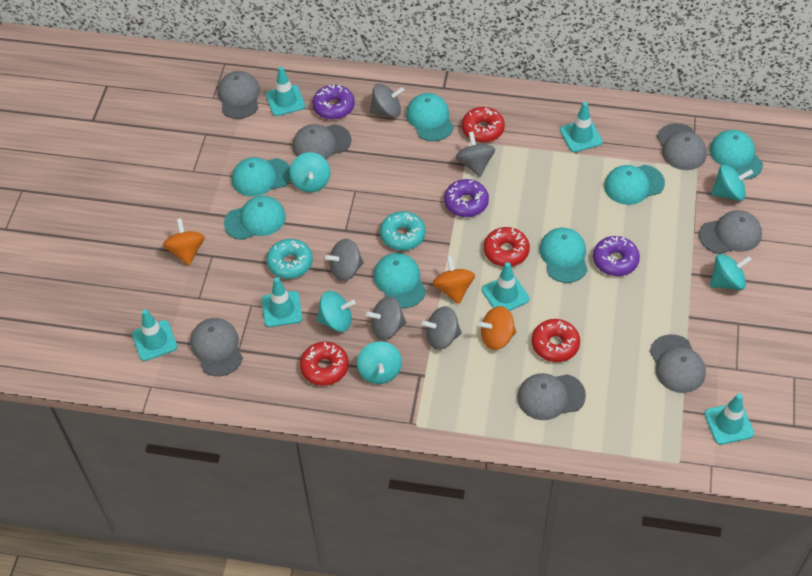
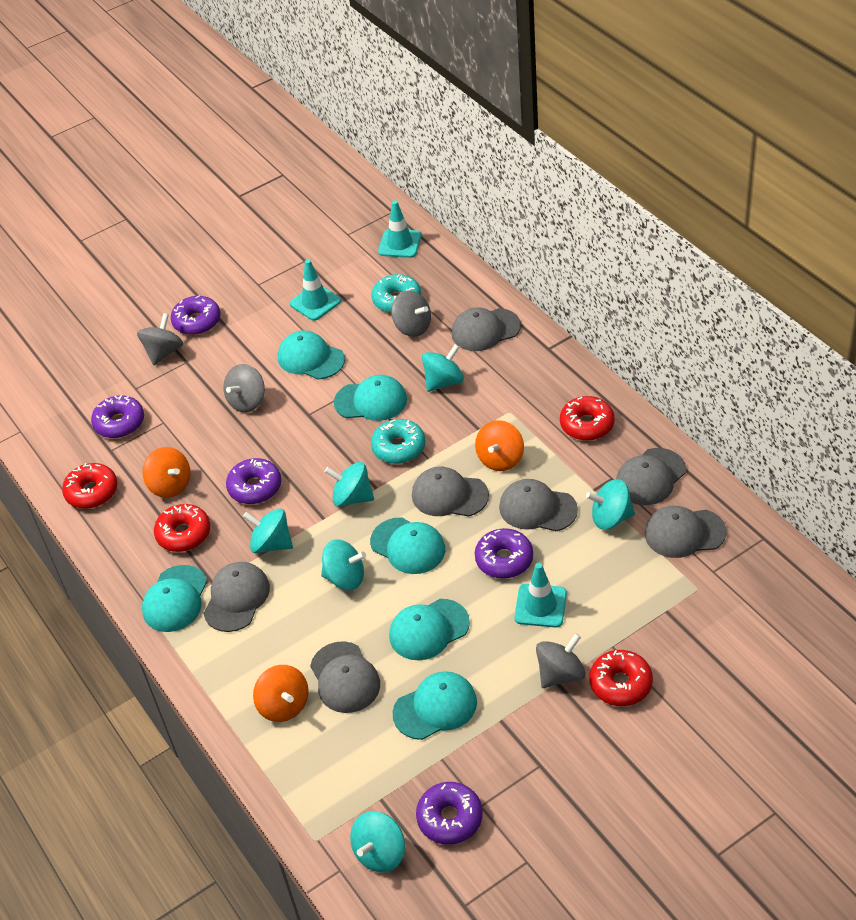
grey spinning top: [325,239,364,281] [366,297,407,340] [370,84,405,118] [421,306,462,350] [456,132,495,177] = 5 -> [137,313,183,365] [223,364,265,413] [391,290,431,337] [536,633,586,688] = 4
purple donut: [312,85,355,120] [444,179,489,217] [593,236,640,276] = 3 -> [91,395,144,438] [171,296,221,335] [226,458,281,504] [416,782,483,845] [475,528,533,579] = 5
turquoise cap: [224,196,286,240] [232,157,291,197] [373,253,426,308] [406,93,454,141] [539,228,588,283] [604,165,665,205] [710,130,763,180] = 7 -> [142,565,207,632] [278,330,345,379] [334,375,407,421] [370,517,445,574] [389,599,470,660] [393,671,477,740] = 6
turquoise spinning top: [290,152,330,192] [317,291,355,332] [357,341,402,384] [710,254,752,290] [711,165,753,201] = 5 -> [243,508,293,553] [321,539,366,590] [324,462,374,507] [350,811,405,873] [422,344,464,392] [586,479,635,530] = 6
turquoise traffic cone: [132,309,177,361] [262,277,302,327] [266,66,305,116] [482,262,530,311] [560,102,603,152] [704,394,754,445] = 6 -> [290,259,341,321] [378,200,422,258] [514,563,567,628] = 3

